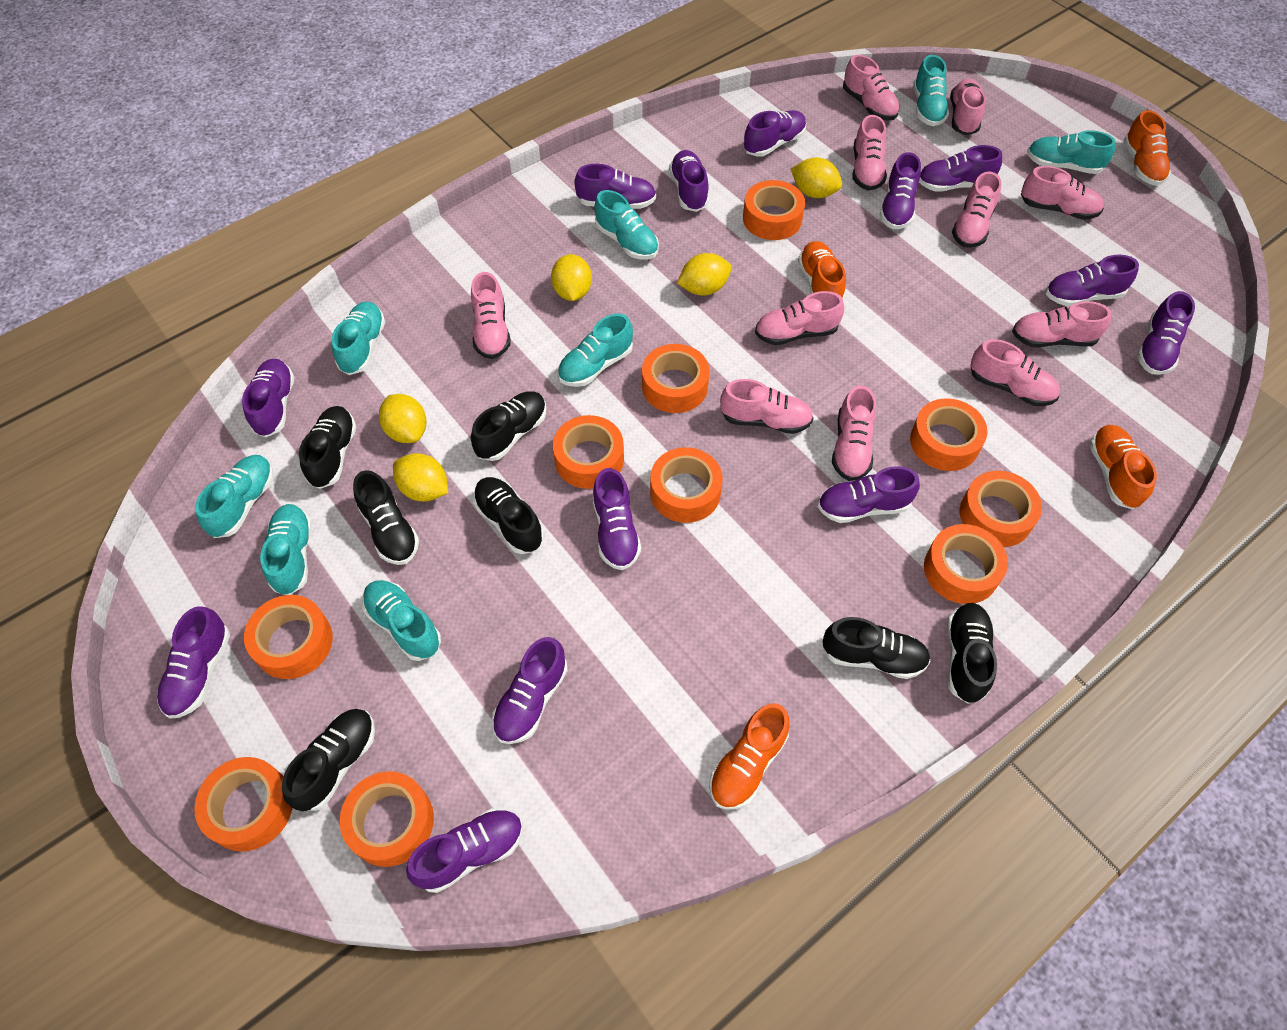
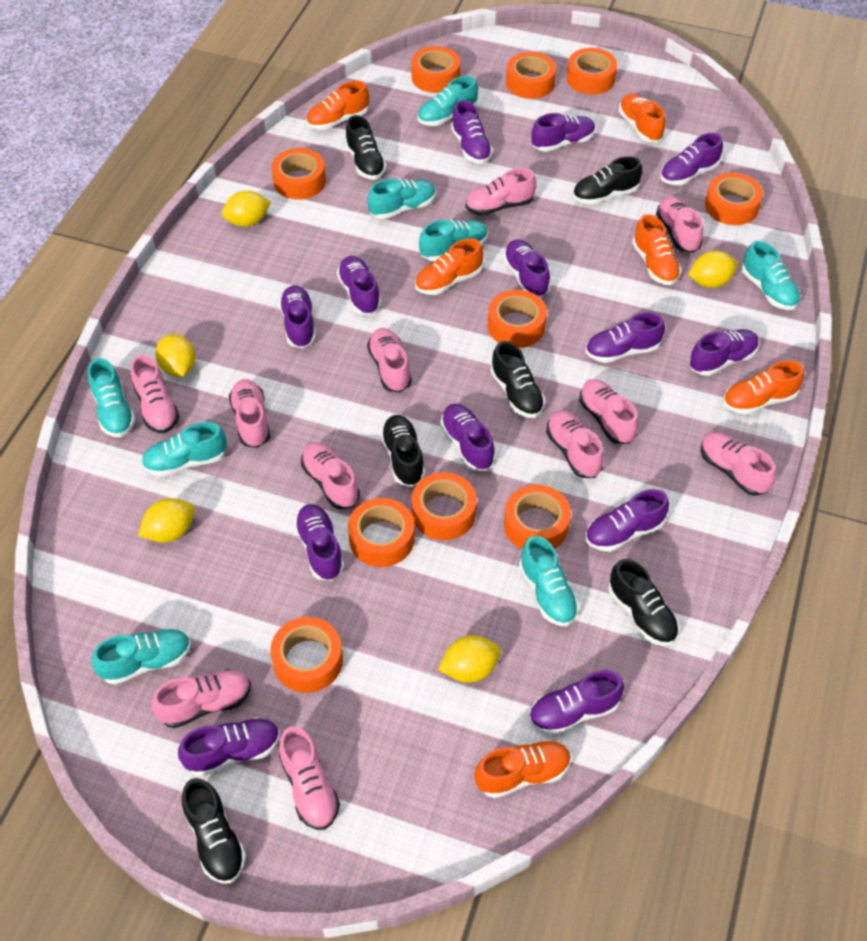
black shoe: [282,709,375,811] [299,406,357,489] [353,470,419,565] [471,391,546,461] [473,477,544,554] [823,617,930,679] [947,603,997,704] = 7 -> [182,778,246,884] [345,115,386,180] [380,415,425,487] [491,341,545,418] [573,156,643,205] [609,559,679,646] = 6
orange shoe: [709,703,790,810] [798,241,846,300] [1089,425,1157,510] [1124,110,1171,186] = 4 -> [306,81,369,130] [415,238,484,295] [474,740,571,798] [619,93,666,142] [632,214,681,285] [723,360,804,415] = 6

